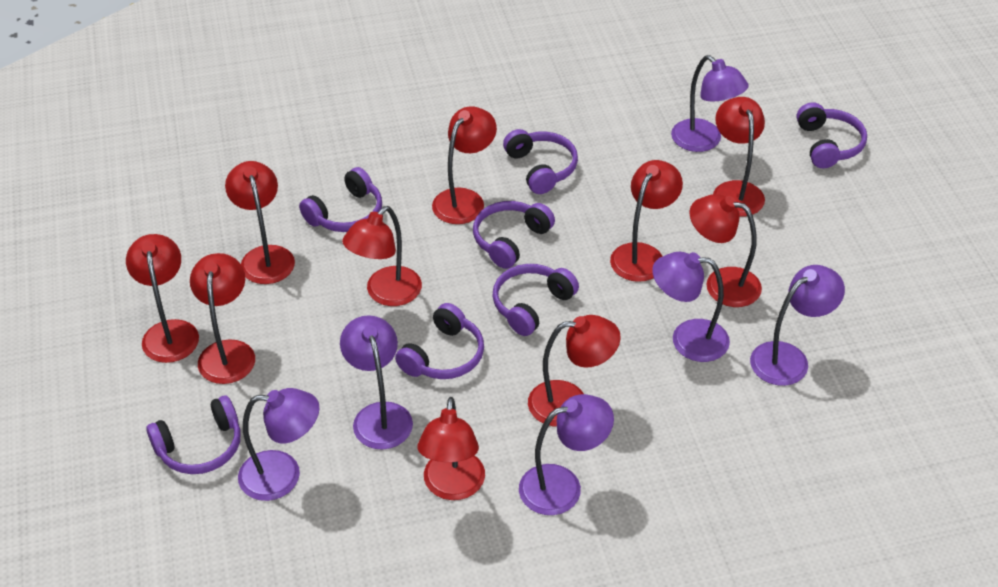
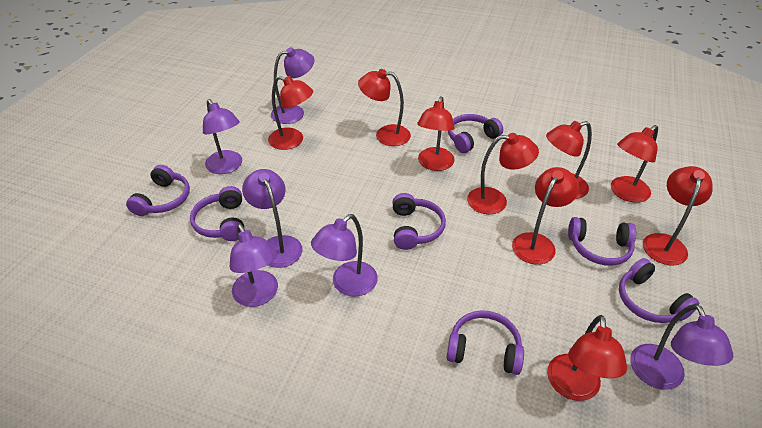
red lamp: [126,234,199,363] [190,253,255,384] [225,161,295,284] [342,206,422,306] [417,397,485,500] [432,106,497,224] [528,315,621,427] [610,160,683,282] [690,194,762,307] [713,97,765,217] = 10 -> [268,76,313,150] [358,69,411,146] [417,96,455,171] [467,133,539,214] [512,167,579,265] [546,121,592,199] [547,315,627,401] [611,125,658,203] [643,166,713,265] = 9

